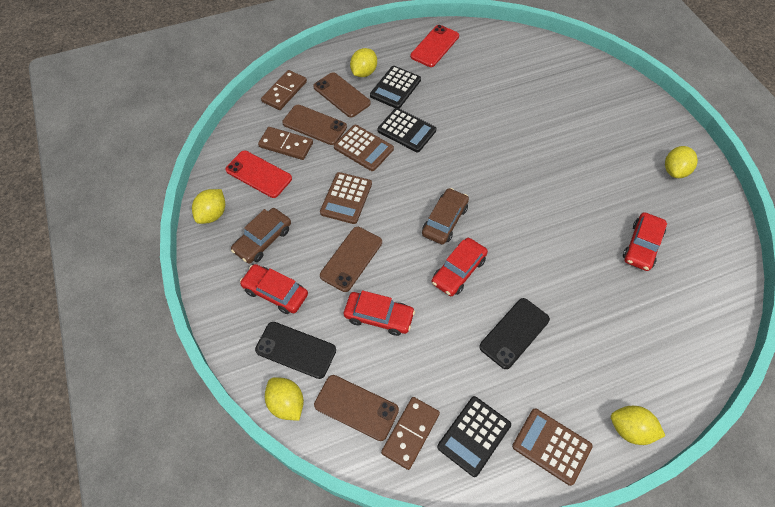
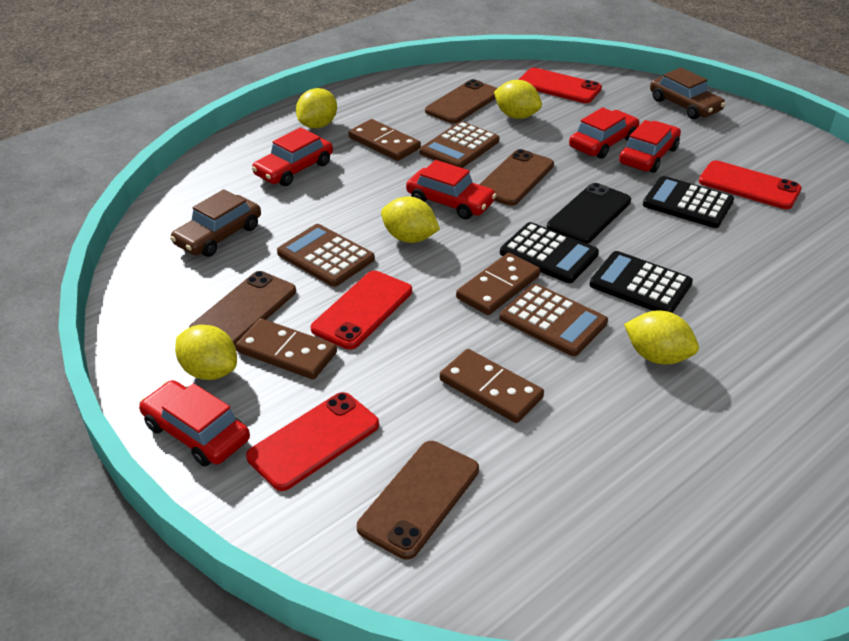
black phone: [255,322,336,379] [479,298,550,369] = 2 -> [547,183,631,244] = 1
brown domino: [258,127,313,160] [261,70,307,110] [381,397,440,470] = 3 -> [235,318,337,379] [349,119,421,161] [440,349,544,423] [456,253,541,315] = 4
red car: [240,264,308,314] [344,290,415,336] [432,238,488,296] [623,212,667,271] = 4 -> [139,380,250,466] [252,127,333,186] [406,160,497,219] [569,107,639,159] [619,120,681,173] = 5
red phone: [225,151,292,198] [410,25,459,67] = 2 -> [246,392,379,491] [311,271,412,350] [518,68,602,103] [699,160,802,209] = 4

